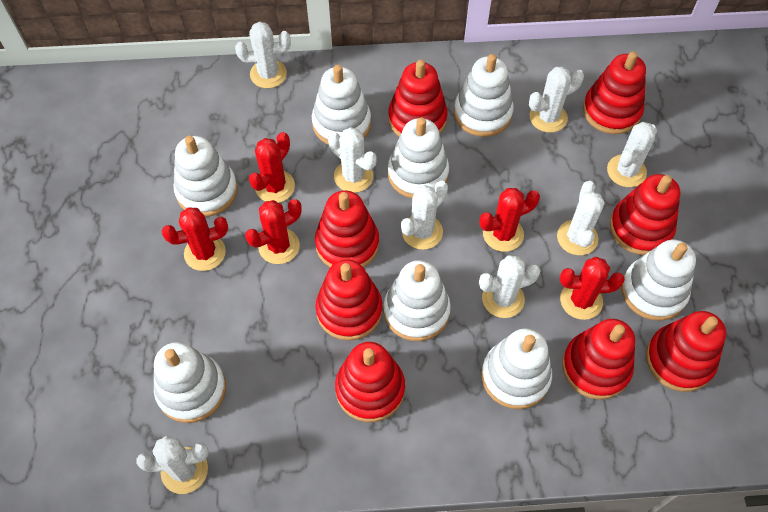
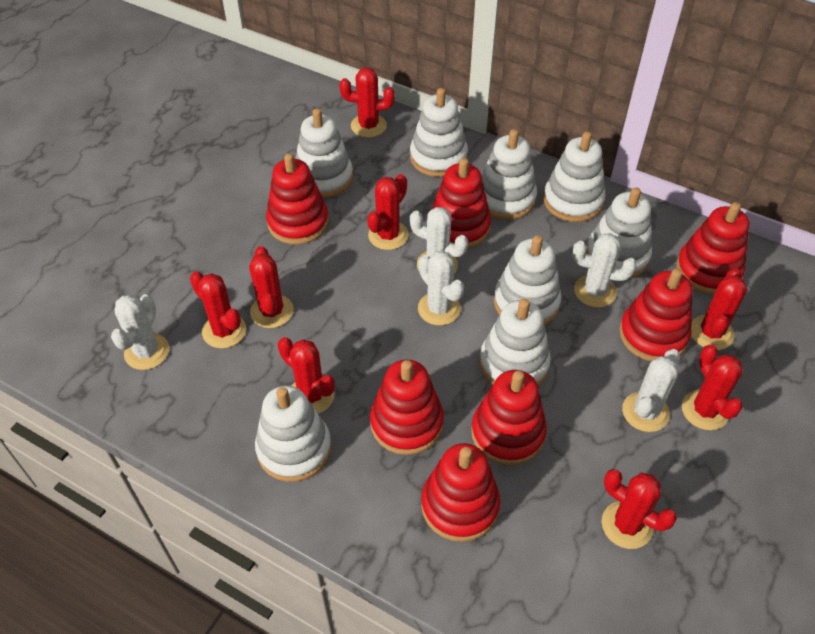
red cactus: [162,207,228,271] [245,199,301,264] [249,132,295,203] [479,188,540,252] [560,256,625,320] = 5 -> [190,271,246,349] [249,246,293,328] [278,337,335,414] [339,67,395,138] [367,174,409,250] [602,469,677,549] [682,344,743,430] [691,268,747,350] = 8
red stacking toy: [315,191,379,268] [315,259,383,341] [335,342,405,422] [388,60,448,137] [562,319,635,400] [583,51,646,134] [610,174,680,255] [646,311,726,392] = 8 -> [266,153,329,245] [370,360,444,455] [421,443,500,542] [431,158,491,249] [471,370,547,465] [619,268,693,361] [676,202,749,295] = 7
white cactus: [136,436,209,494] [235,22,291,88] [328,127,377,193] [401,181,448,250] [479,255,541,318] [529,67,584,133] [557,181,605,255] [607,122,657,187] = 8 -> [111,294,169,370] [410,207,468,273] [418,251,464,325] [572,233,637,308] [622,349,680,432] = 5

